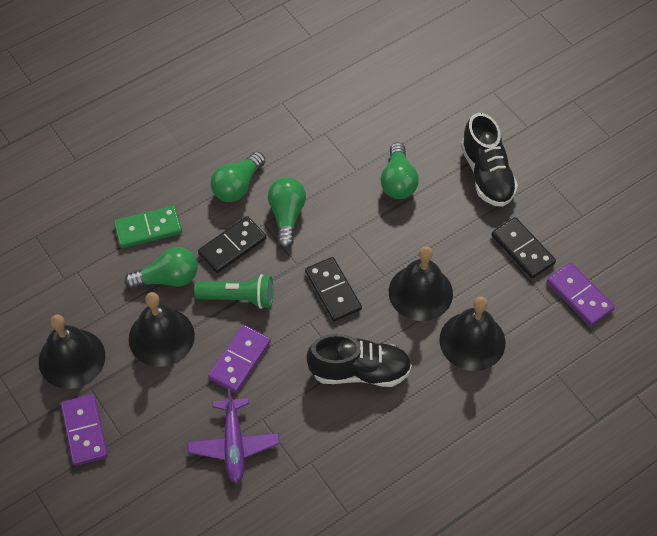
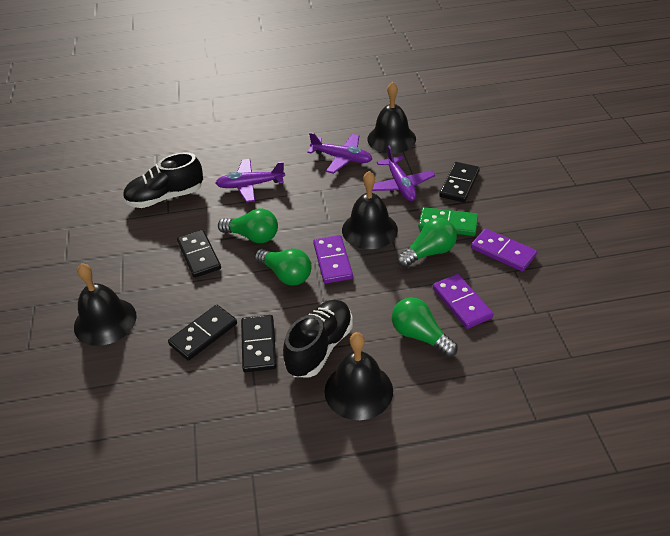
black domino: [198,216,266,273] [305,257,362,322] [491,217,556,279] = 3 -> [168,305,237,361] [177,230,221,278] [241,315,277,372] [439,162,480,202] = 4
green flashlight: [194,274,273,309] = 1 -> none = 0
purple plane: [188,388,280,484] = 1 -> [216,159,285,203] [307,132,372,174] [372,146,435,201] = 3

